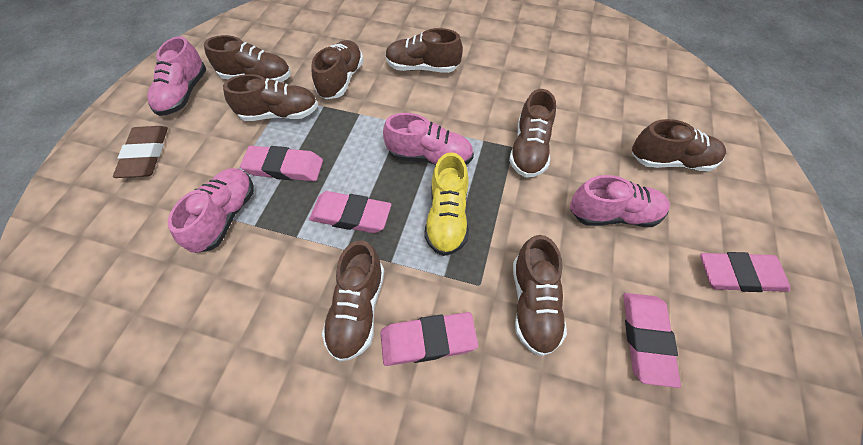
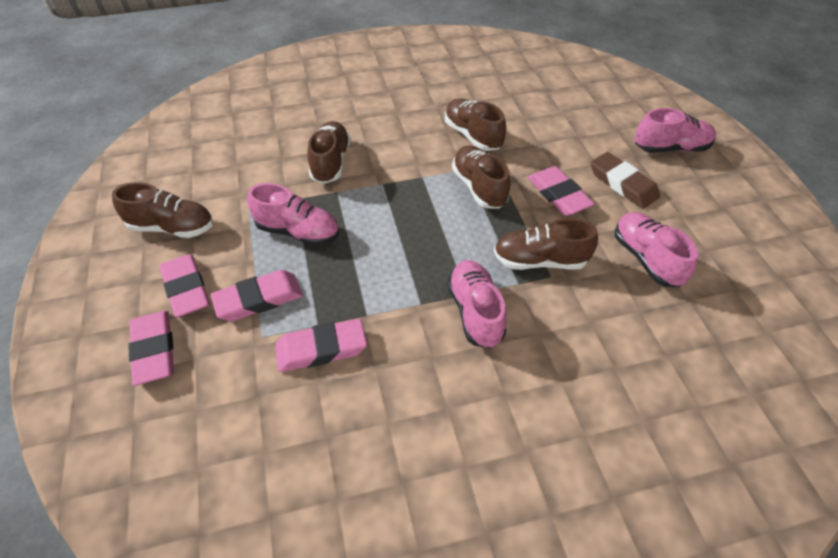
brown shoe: [204,35,291,82] [223,74,318,121] [311,40,364,99] [322,240,384,362] [385,28,463,73] [509,89,556,178] [513,235,567,356] [632,119,726,172] = 8 -> [112,182,213,238] [308,121,351,184] [445,99,506,151] [452,146,510,209] [494,218,598,270] = 5
yellow shoe: [424,152,469,256] = 1 -> none = 0

